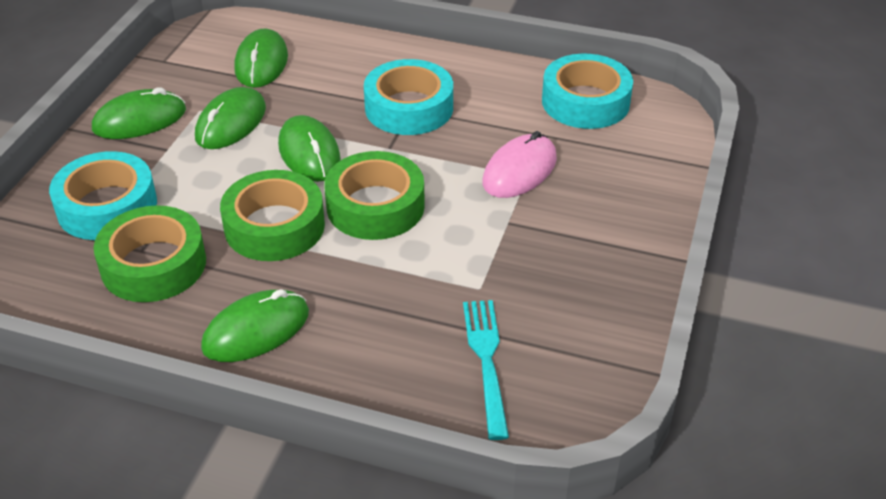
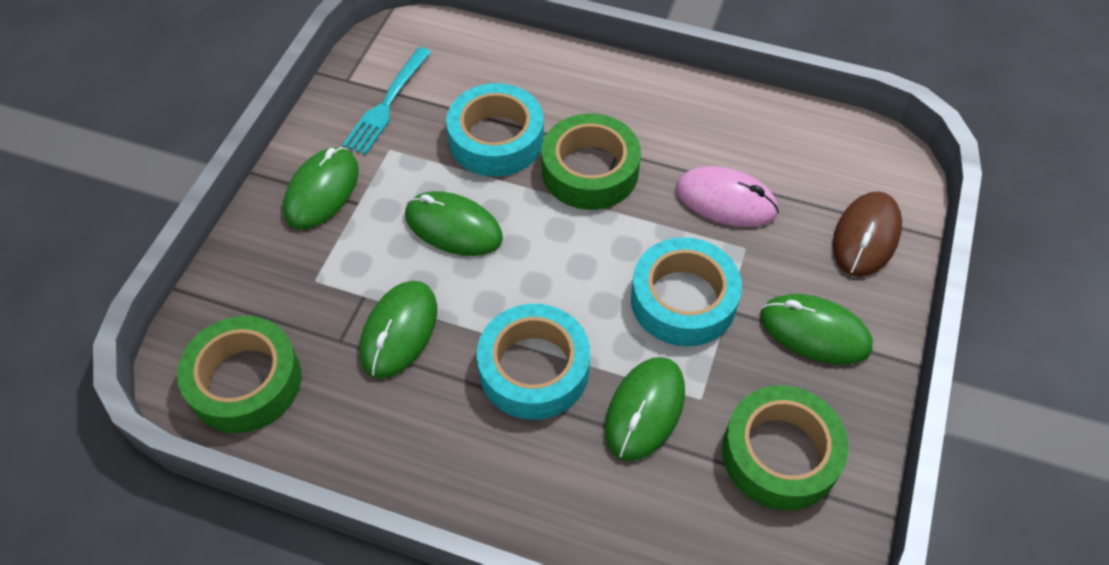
brown mouse: none = 0 -> [833,191,902,277] = 1

